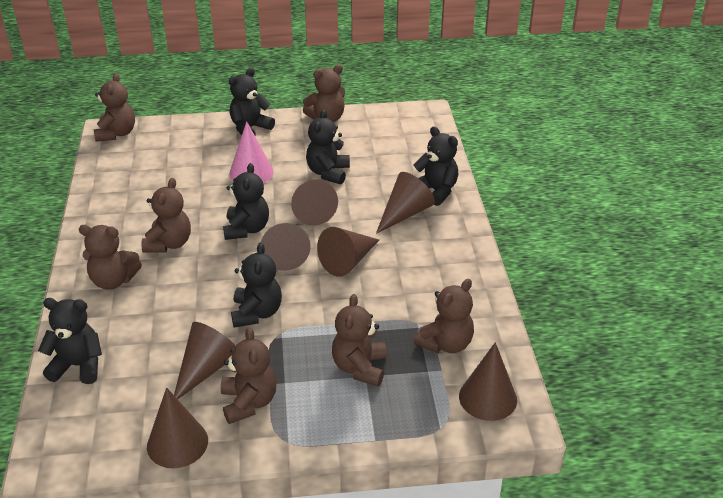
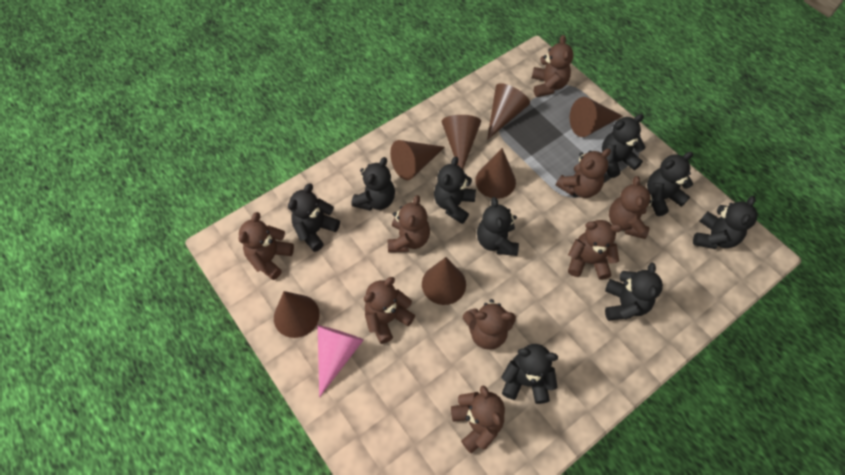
black teddy bear: [38,298,102,384] [223,163,269,240] [229,68,275,135] [231,243,282,327] [306,109,350,185] [413,126,458,206] = 6 -> [288,183,340,252] [351,157,395,211] [434,156,476,224] [477,197,519,256] [501,344,558,404] [602,114,646,178] [605,263,663,321] [647,152,693,216] [693,196,757,249] = 9
brown teddy bear: [79,225,142,290] [94,73,135,142] [141,178,191,253] [221,327,276,424] [303,65,345,122] [332,294,387,386] [414,279,474,353] = 7 -> [238,212,294,280] [364,277,415,344] [388,195,430,252] [451,386,505,453] [463,299,516,350] [532,35,574,97] [556,148,611,198] [568,220,622,280] [609,176,655,239] = 9

